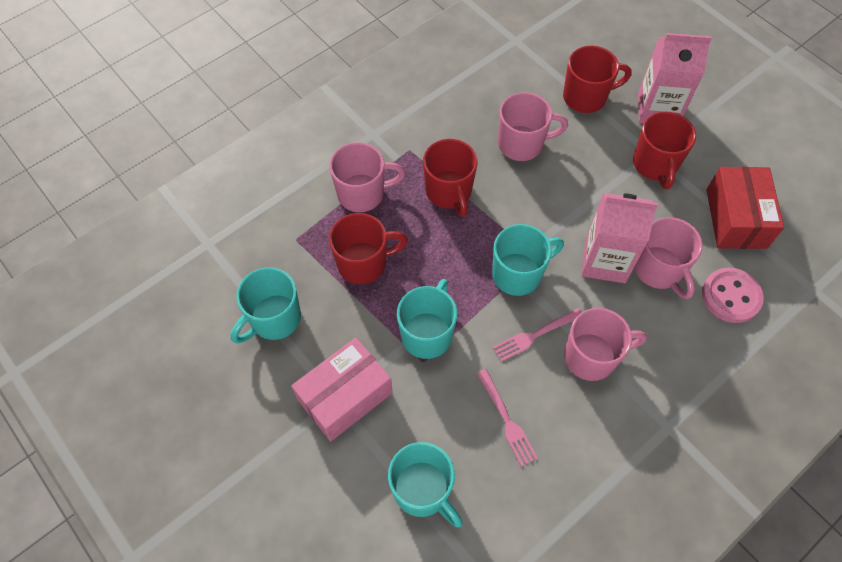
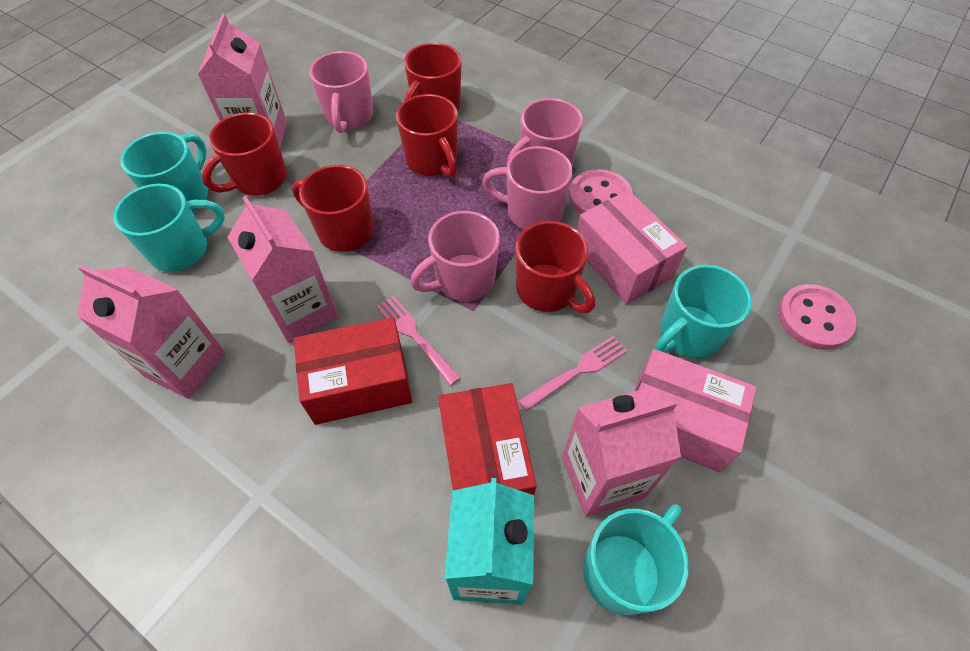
pink box: [291,337,393,442] = 1 -> [577,190,687,304] [635,349,757,472] = 2
pink button: [702,268,764,323] = 1 -> [569,169,633,214] [778,284,857,350] = 2
pink carton: [582,193,658,283] [638,33,712,124] = 2 -> [77,264,226,399] [198,14,287,147] [227,196,339,343] [562,388,681,517] = 4
red box: [706,167,784,249] = 1 -> [294,317,412,425] [438,383,537,495] = 2
red mug: [329,213,408,284] [423,139,478,217] [563,46,632,113] [633,111,696,190] = 4 -> [202,112,287,196] [292,165,374,252] [396,94,458,177] [404,43,462,112] [516,221,595,313] = 5
turquoise carton: none = 0 -> [445,478,534,604] = 1

